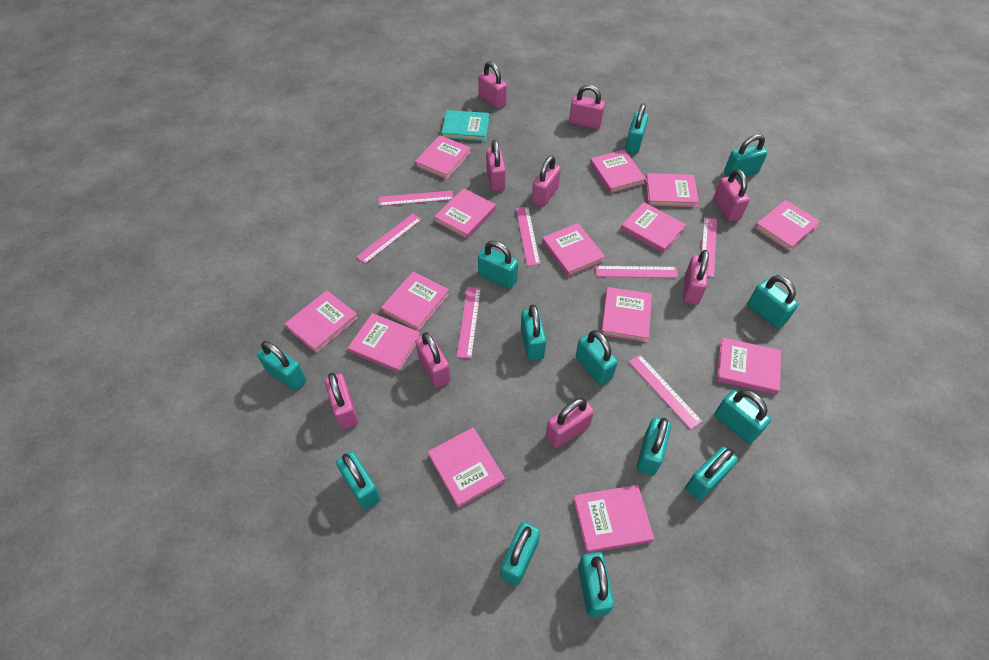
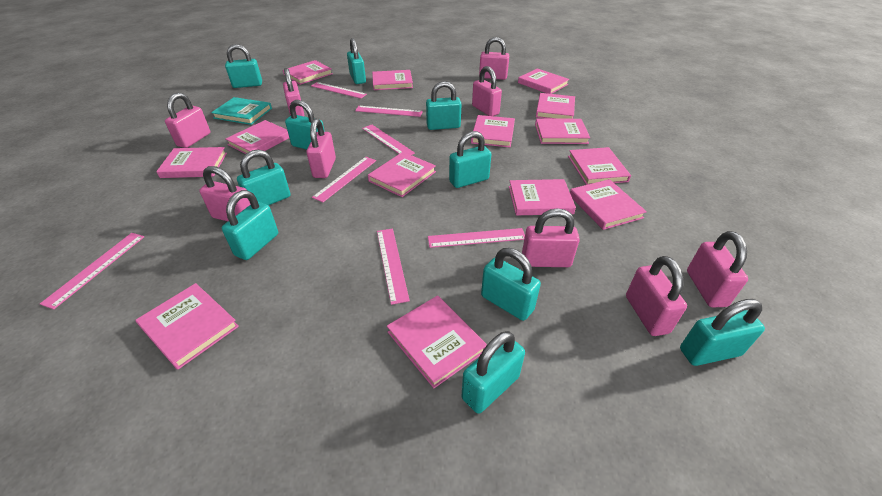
turquoise padlock: [257,341,306,391] [336,452,381,510] [478,241,518,289] [500,522,540,586] [521,305,546,361] [576,330,618,385] [578,552,614,618] [625,103,648,154] [637,417,671,476] [685,447,738,501] [714,390,771,444] [724,134,768,178] [747,275,798,329] = 13 -> [222,190,278,260] [225,44,262,88] [237,150,291,206] [285,100,325,149] [347,38,366,84] [426,81,461,130] [449,131,491,188] [462,331,525,414] [481,248,541,321] [680,299,765,366] = 10

